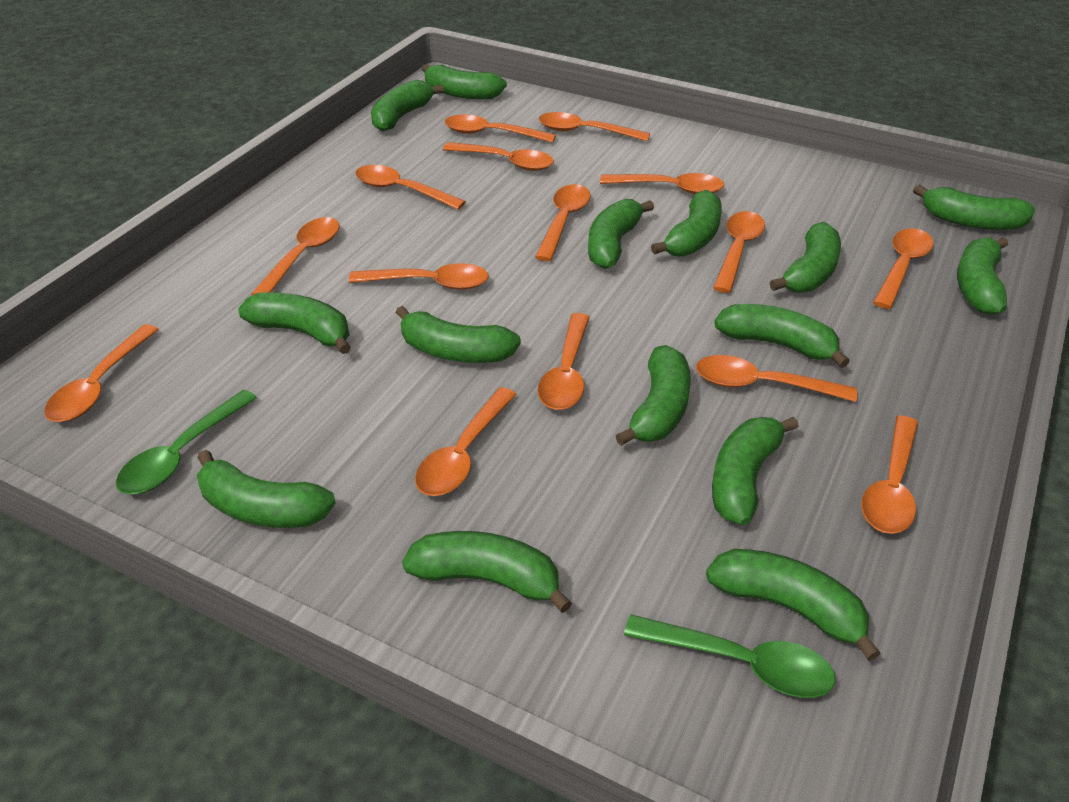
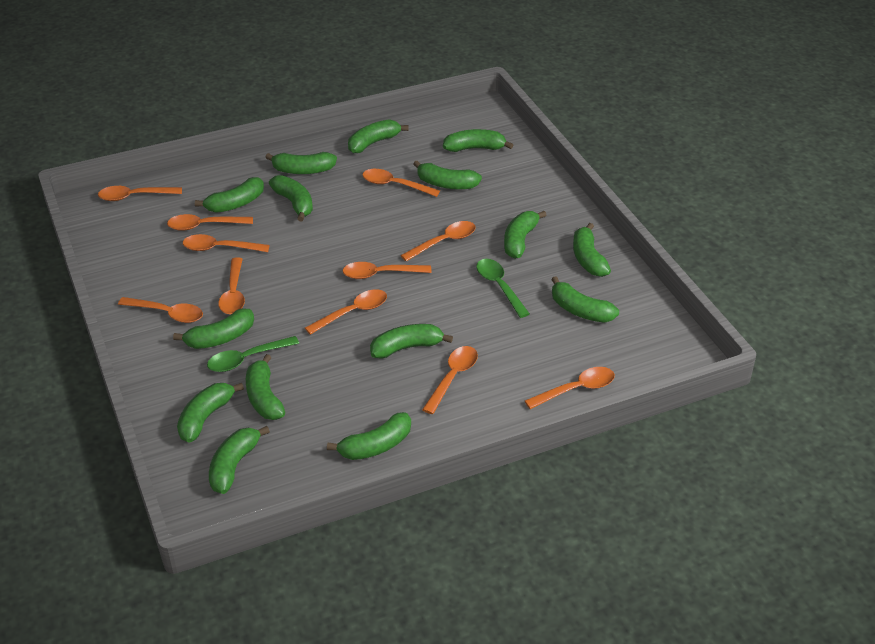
orange spoon: [44,324,159,422] [251,217,340,295] [348,263,489,290] [356,165,466,210] [415,387,517,496] [443,142,554,171] [445,114,556,143] [535,184,591,261] [538,313,590,410] [539,112,650,142] [600,173,724,194] [696,355,857,402] [713,211,765,293] [861,415,918,534] [873,228,934,309] = 15 -> [98,186,182,201] [118,297,203,323] [167,214,253,231] [183,234,270,252] [218,257,245,314] [305,289,387,335] [343,262,432,279] [362,169,440,197] [400,221,476,261] [422,346,478,414] [525,367,615,409] = 11

